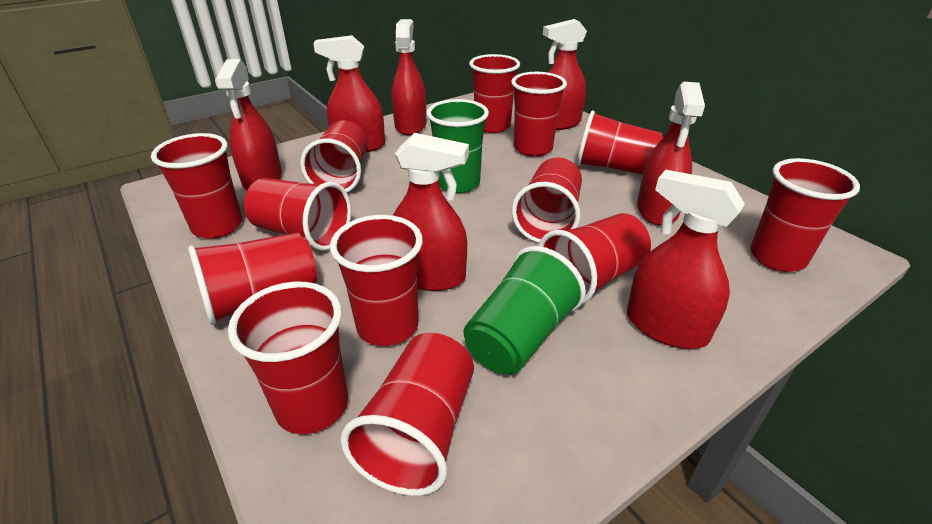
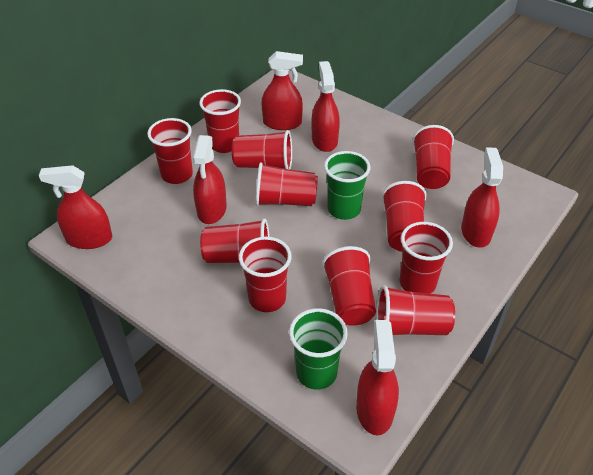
red cup: [151,133,242,239] [188,232,317,325] [228,282,348,434] [244,178,351,251] [300,121,367,192] [330,215,423,346] [340,333,474,496] [469,54,520,133] [511,72,567,156] [512,157,582,243] [538,213,651,304] [576,111,663,175] [750,158,860,272] = 13 -> [147,118,193,184] [199,89,241,153] [200,218,270,263] [232,130,292,170] [239,237,292,312] [255,162,318,206] [322,246,376,326] [376,285,455,335] [382,181,427,252] [399,222,453,294] [412,125,454,189] = 11
red spray bottle: [215,59,282,190] [313,35,385,152] [391,19,426,135] [393,133,469,291] [543,19,587,130] [627,170,745,349] [637,82,705,226] = 7 -> [39,165,112,249] [193,135,227,224] [261,51,303,130] [311,61,340,152] [356,320,399,435] [461,147,503,248] = 6

